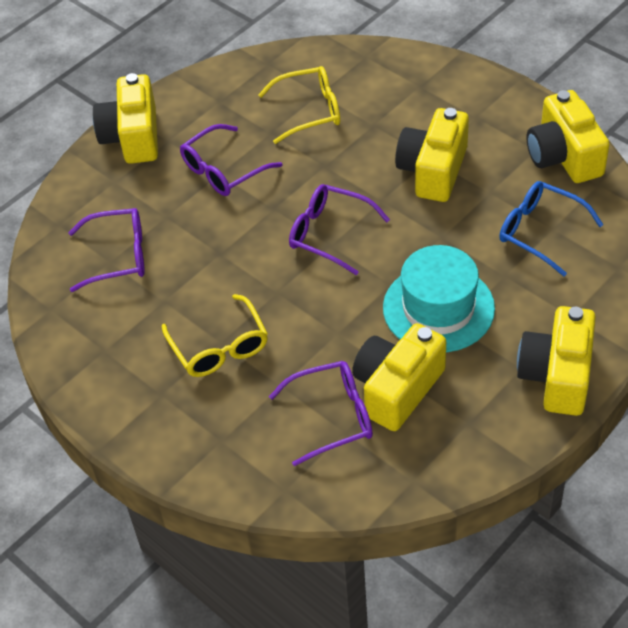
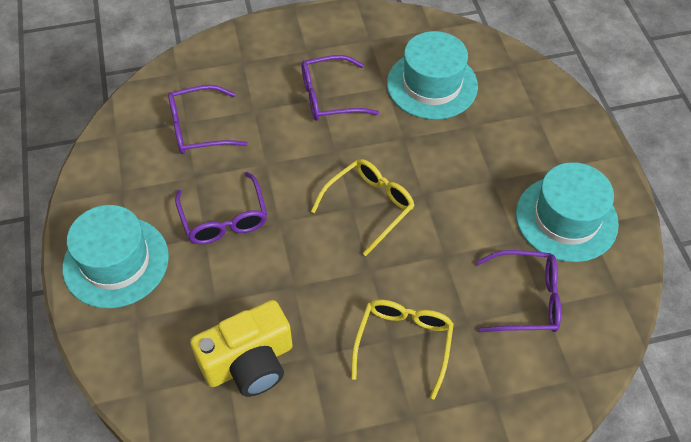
blue glasses: [499,181,603,276] = 1 -> none = 0
turquoise hat: [383,245,495,352] = 1 -> [63,205,169,308] [387,31,478,120] [516,162,619,262] = 3
yellow camera: [93,73,158,164] [352,323,446,431] [395,108,469,202] [517,306,596,416] [527,90,609,183] = 5 -> [190,300,293,397] = 1

